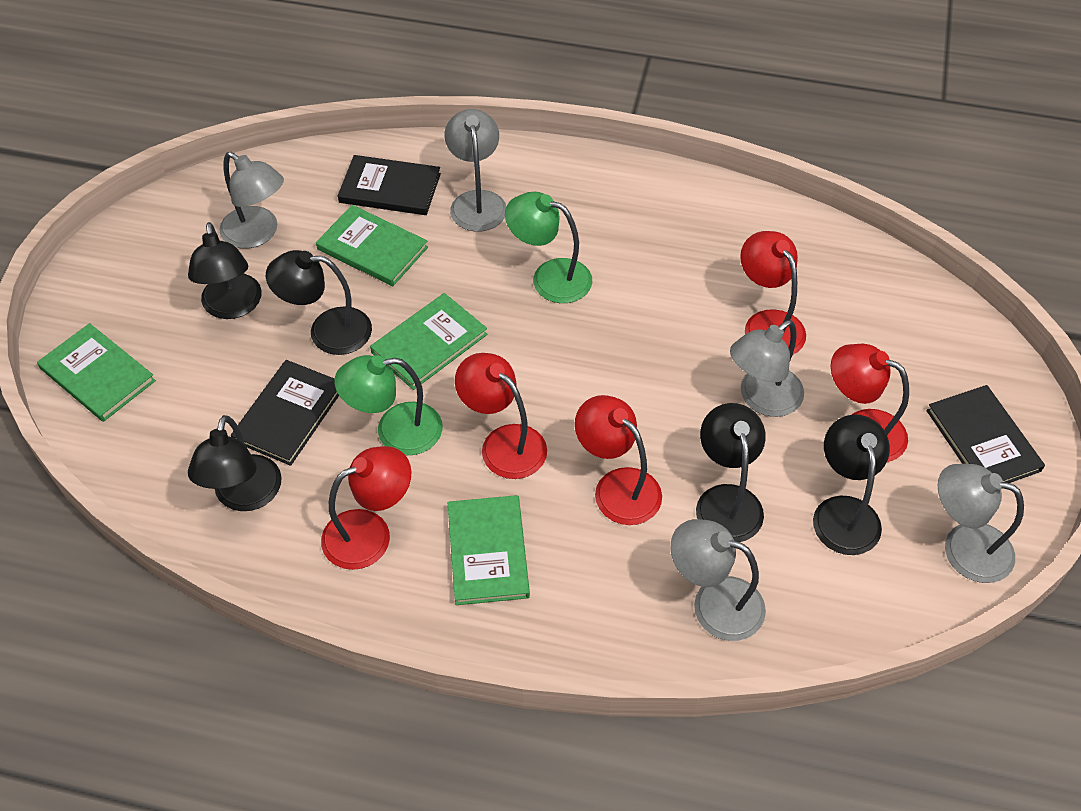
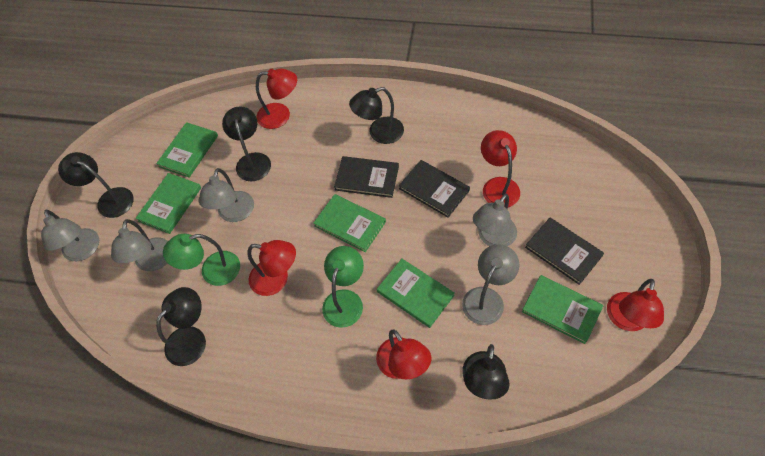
green book: [37,323,156,422] [316,205,428,286] [370,293,487,390] [448,495,530,605] = 4 -> [136,173,201,234] [156,122,218,178] [313,194,386,252] [377,259,455,328] [522,275,604,344] = 5

